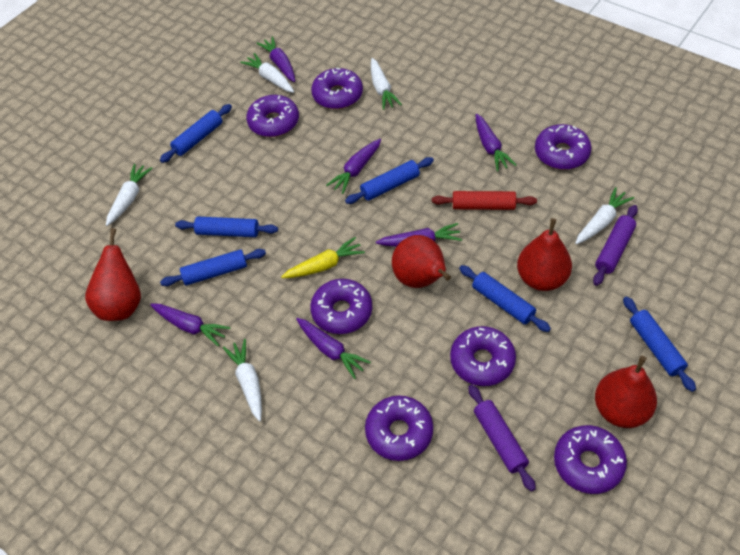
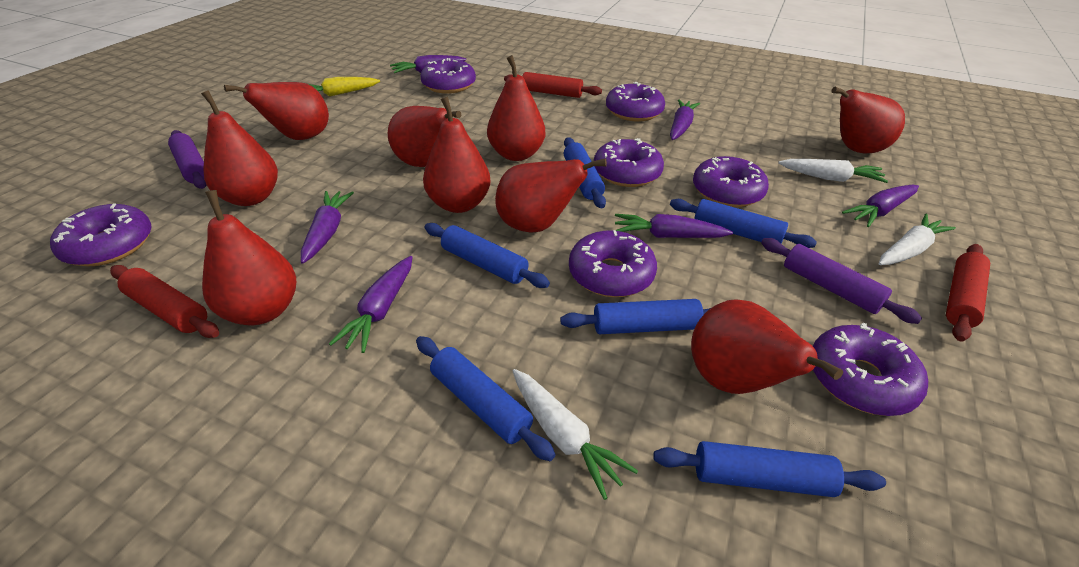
red pear: [85,228,141,321] [392,235,451,288] [517,218,572,291] [595,356,657,428] = 4 -> [201,90,278,206] [202,190,296,325] [224,82,329,140] [388,106,461,167] [423,97,490,213] [487,55,545,161] [495,158,607,233] [691,299,843,394] [831,87,905,153] = 9
red rolling pin: [432,191,537,210] = 1 -> [110,265,219,338] [504,72,602,98] [946,244,990,341] = 3
white carrot: [106,164,152,226] [223,339,262,421] [240,53,294,93] [371,58,402,110] [575,187,634,244] = 5 -> [513,369,638,500] [778,159,888,183] [879,214,956,265] = 3

